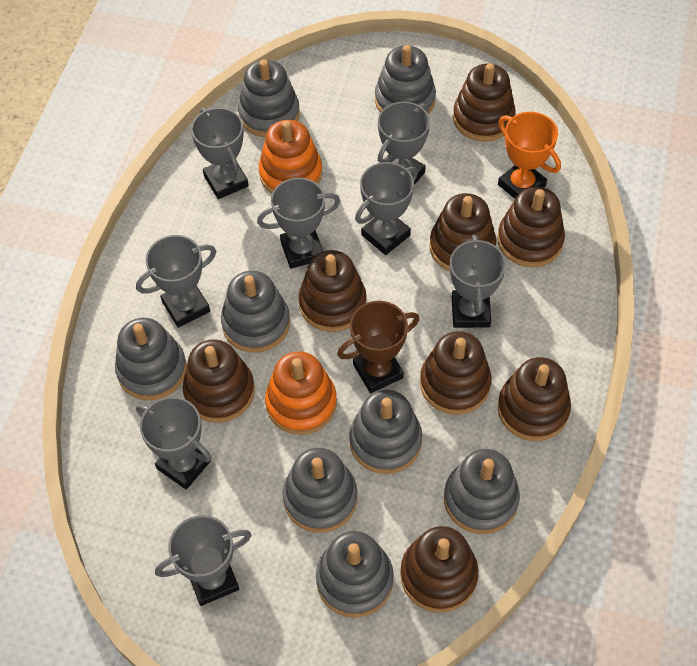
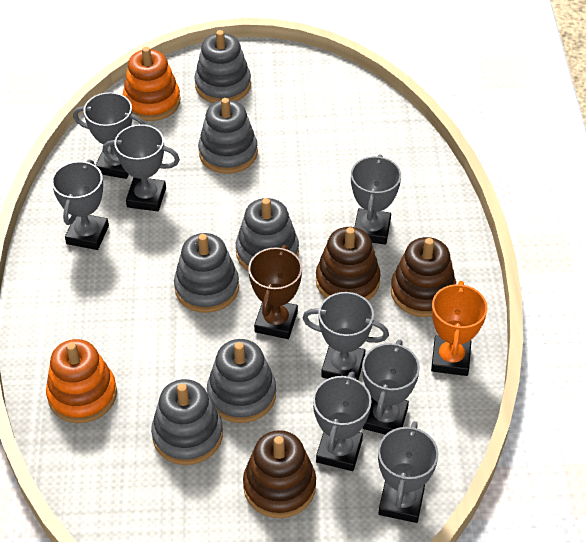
brown stacking toy: [183,340,255,423] [298,250,367,332] [400,526,478,613] [420,331,492,415] [429,193,496,271] [453,63,515,142] [497,187,565,267] [497,357,571,441] = 8 -> [243,430,316,518] [316,227,381,300] [391,237,456,317] = 3
grey stacking toy: [115,318,187,400] [221,271,290,353] [238,59,300,137] [283,448,358,533] [316,531,394,617] [349,390,422,474] [375,45,436,114] [444,449,520,534] = 8 -> [151,379,223,465] [174,233,239,313] [194,30,251,103] [198,98,258,174] [207,339,276,423] [236,198,299,271] = 6

